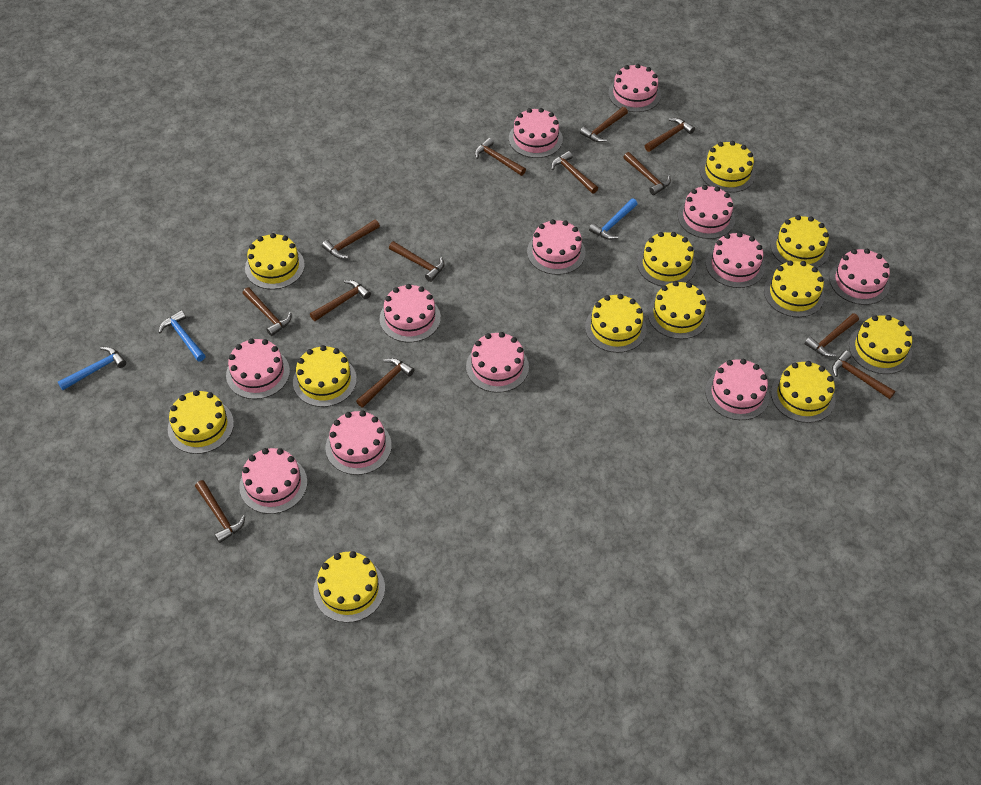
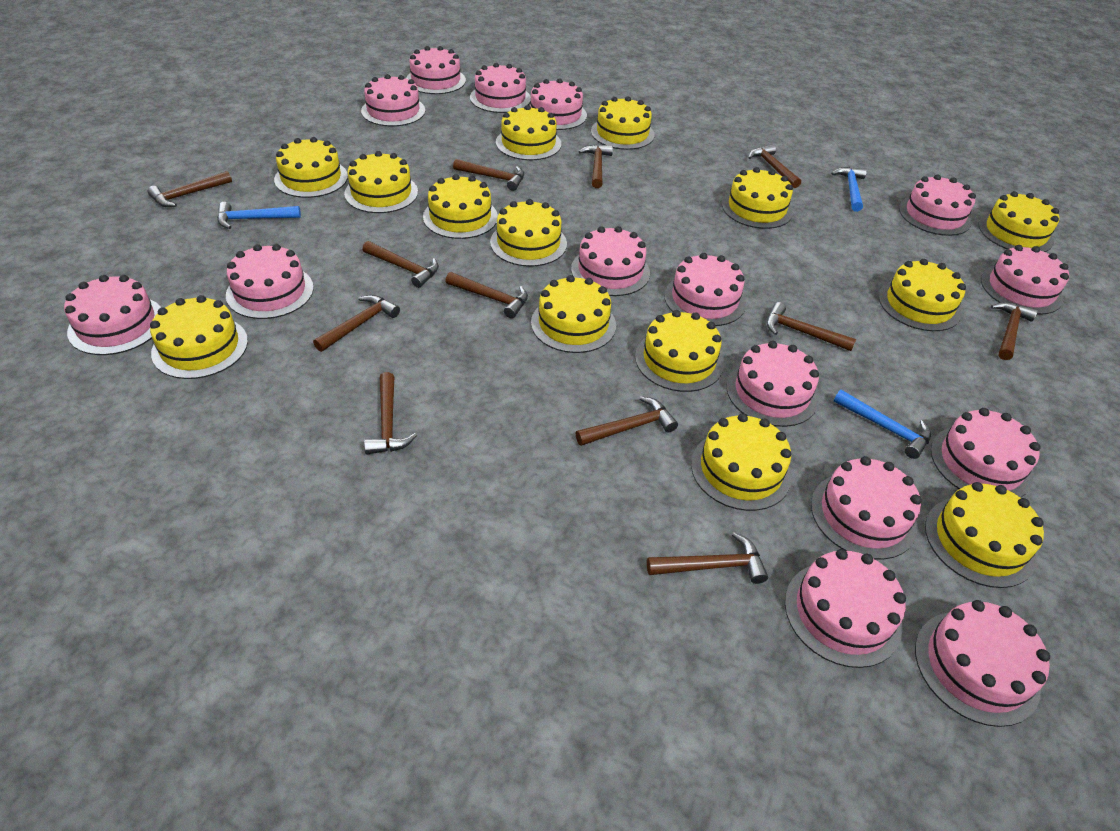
brown hammer: [195,480,245,543] [243,287,291,336] [310,280,371,321] [322,220,380,259] [356,358,414,408] [389,241,444,282] [475,138,526,176] [551,151,598,194] [580,107,628,142] [623,152,671,195] [645,118,695,152] [805,313,859,357] [832,350,895,399] = 13 -> [148,171,232,207] [313,295,400,352] [363,241,439,288] [364,372,417,455] [445,272,528,318] [453,159,524,191] [576,396,678,446] [579,145,613,188] [647,532,768,584] [748,144,801,188] [767,302,856,351] [991,302,1038,360] = 12
pink cake: [226,338,290,399] [239,448,307,514] [326,410,392,475] [380,284,441,342] [466,332,529,393] [509,108,563,158] [527,219,586,275] [608,64,661,112] [678,185,735,239] [705,359,770,420] [706,232,765,288] [829,249,890,305] = 12 -> [64,275,161,355] [226,244,314,319] [361,74,425,127] [406,46,466,94] [470,63,531,113] [529,78,587,130] [571,226,650,296] [664,253,746,326] [726,341,819,427] [785,549,906,668] [811,456,922,560] [899,174,976,236] [915,600,1050,727] [931,408,1041,498] [981,245,1069,315] = 15
yellow cake: [168,390,234,454] [245,233,305,289] [293,345,357,407] [314,551,385,623] [585,294,647,353] [637,232,696,286] [648,281,709,339] [700,141,755,193] [764,261,825,317] [771,215,830,268] [771,361,836,423] [849,315,912,374] = 12 -> [150,295,248,379] [274,137,348,198] [344,151,418,213] [423,174,498,239] [490,199,567,267] [496,105,561,160] [531,275,616,353] [591,96,655,150] [635,310,724,392] [691,413,792,511] [722,167,793,229] [879,259,966,331] [925,482,1044,588] [978,191,1059,252] = 14

